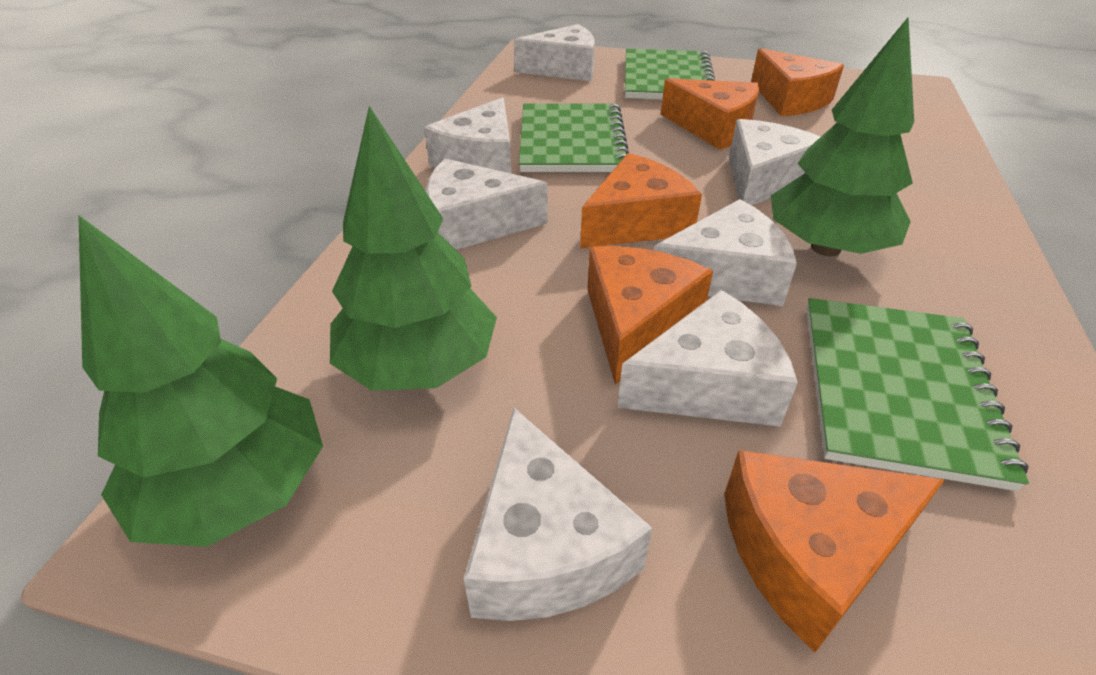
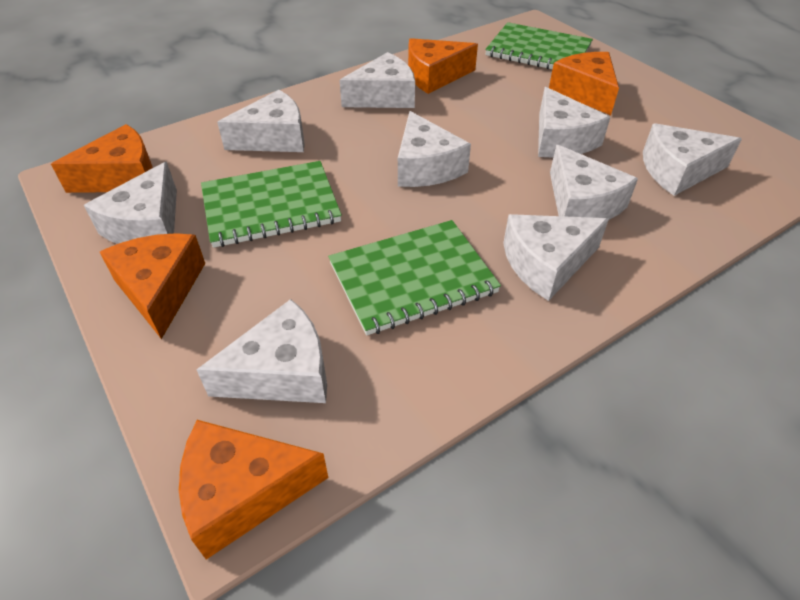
green tree: [78,215,323,547] [330,106,497,391] [771,17,914,256] = 3 -> none = 0
white cheese: [424,97,511,173] [426,158,547,250] [464,408,652,621] [514,24,595,81] [617,290,798,427] [654,199,797,306] [729,119,820,205] = 7 -> [84,162,177,244] [196,299,327,403] [217,90,305,152] [339,52,415,108] [398,111,471,187] [503,214,609,301] [538,87,610,158] [550,145,638,220] [643,123,742,196] = 9

